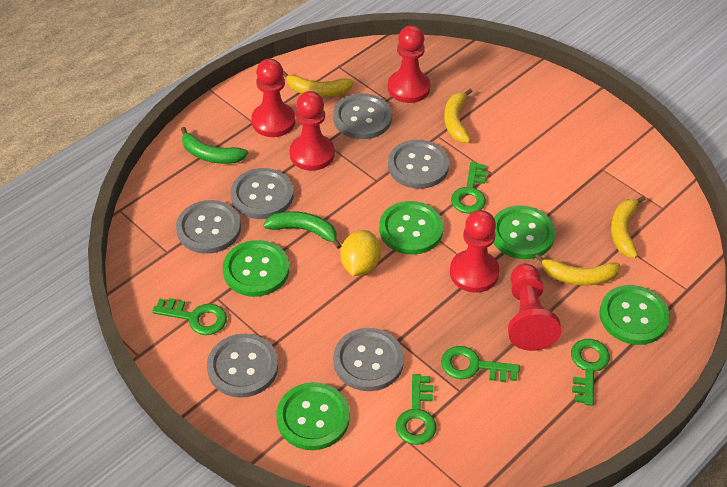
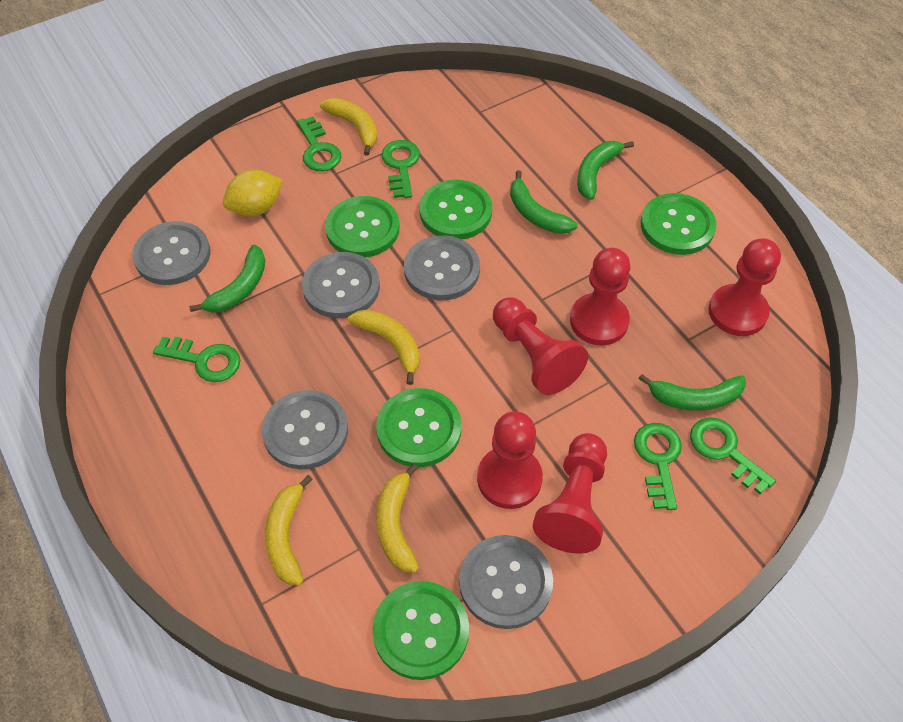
green banana: [181,127,248,164] [263,211,341,249] = 2 -> [189,245,265,313] [510,170,578,234] [577,141,634,200] [638,374,746,411] = 4
grey button: [176,200,241,254] [207,334,278,398] [231,168,294,219] [333,93,392,139] [333,328,404,391] [388,140,449,189] = 6 -> [132,221,211,285] [262,390,348,469] [302,252,380,318] [404,235,480,300] [459,535,553,629] = 5

